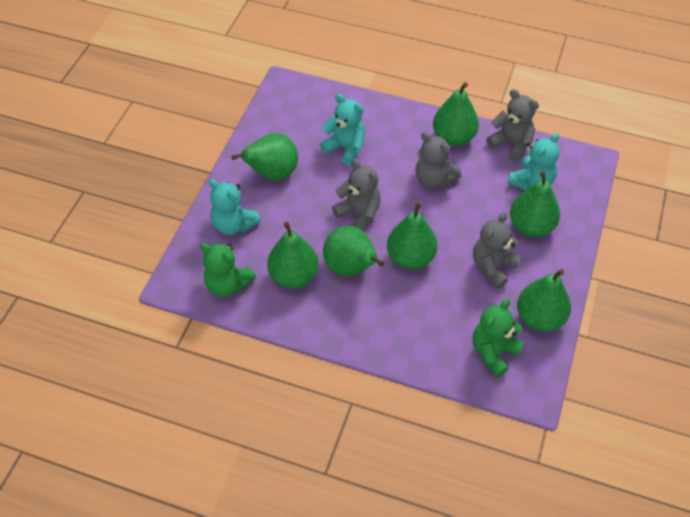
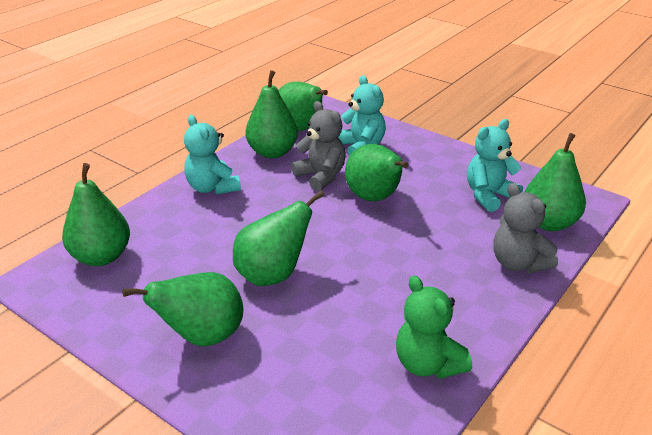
green teddy bear: [200,243,256,297] [473,299,524,377] = 2 -> [396,276,472,379] = 1
grey teddy bear: [332,159,381,232] [415,132,461,188] [473,212,521,289] [486,89,539,161] = 4 -> [291,101,346,191] [494,183,558,273] = 2

